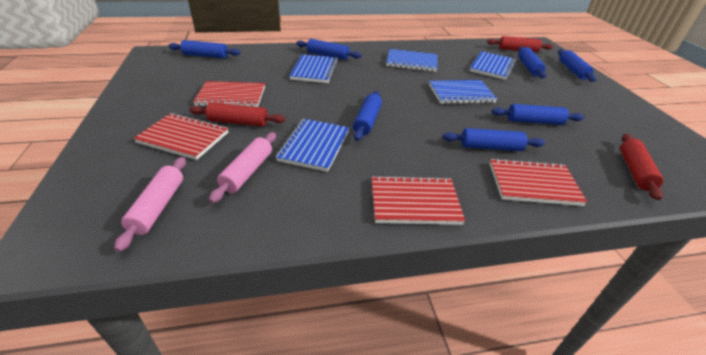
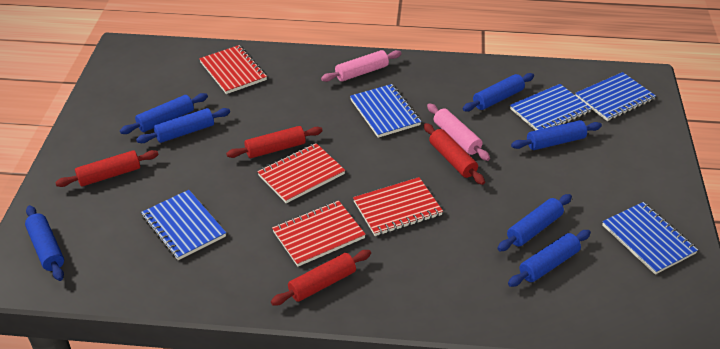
red rolling pin: [189,102,285,126] [487,36,554,52] [620,134,664,200] = 3 -> [55,150,159,187] [226,126,323,158] [271,250,371,306] [424,123,485,185] = 4

